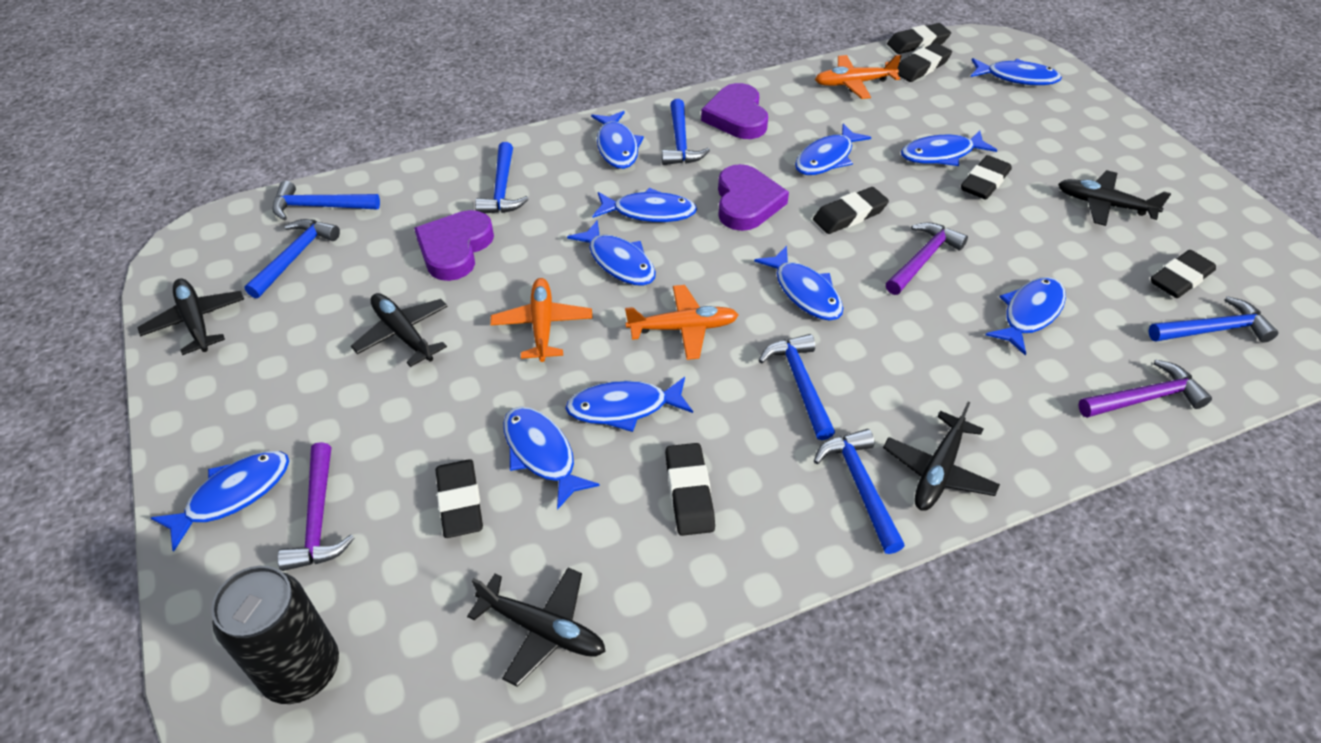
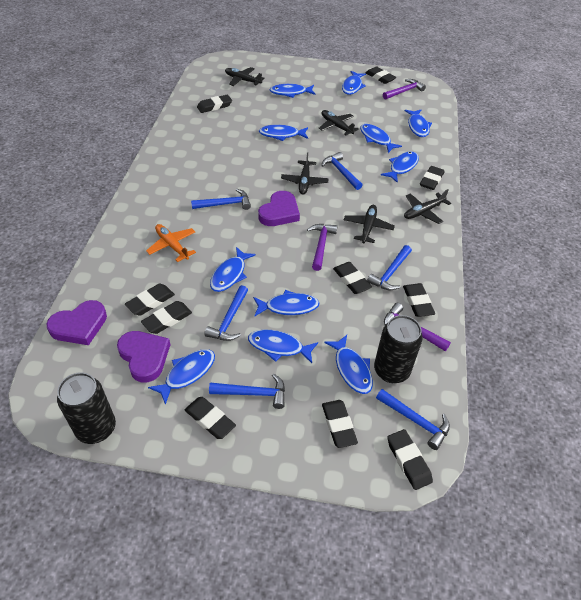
black can: [211,566,339,704] = 1 -> [57,372,116,444] [374,315,423,383] = 2
black eraser: [435,459,483,538] [665,443,715,536] [813,187,889,234] [887,23,951,54] [897,43,952,82] [961,155,1012,200] [1151,250,1216,298] = 7 -> [125,284,175,316] [141,301,192,334] [185,397,236,439] [197,95,232,113] [322,400,358,448] [333,262,372,294] [366,66,396,84] [387,429,433,490] [403,283,435,317] [420,166,444,190] = 10
blue hammer: [244,219,340,299] [272,181,380,221] [475,142,529,214] [662,99,710,165] [759,334,835,440] [814,429,905,554] [1148,296,1278,343] = 7 -> [191,189,251,210] [204,285,248,341] [209,373,285,409] [322,152,363,190] [367,245,412,291] [376,389,450,450] = 6
orange plane: [490,278,592,362] [625,285,738,360] [815,55,902,99] = 3 -> [146,224,196,262] = 1

